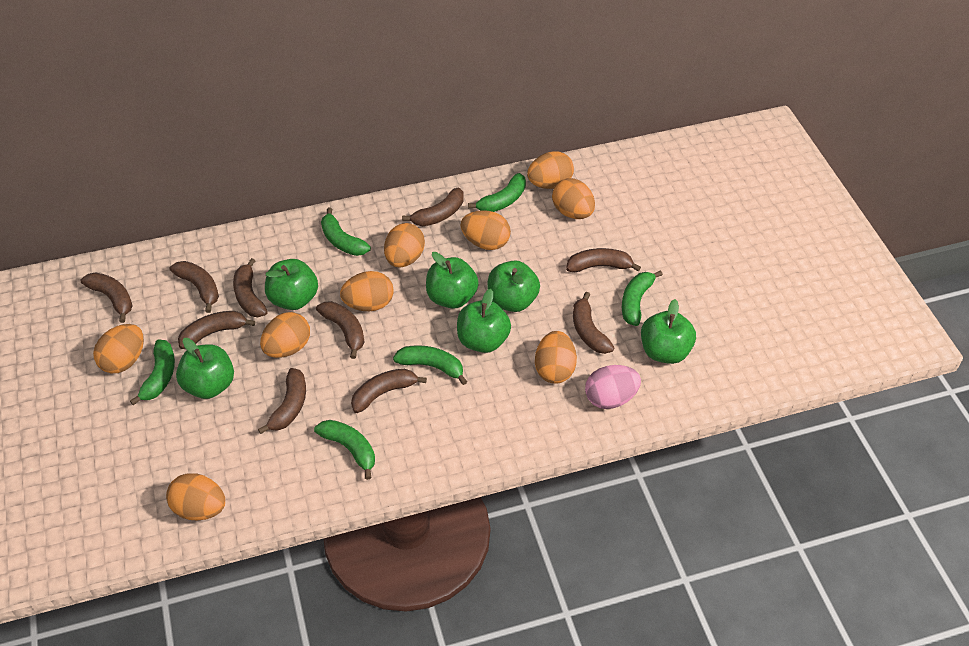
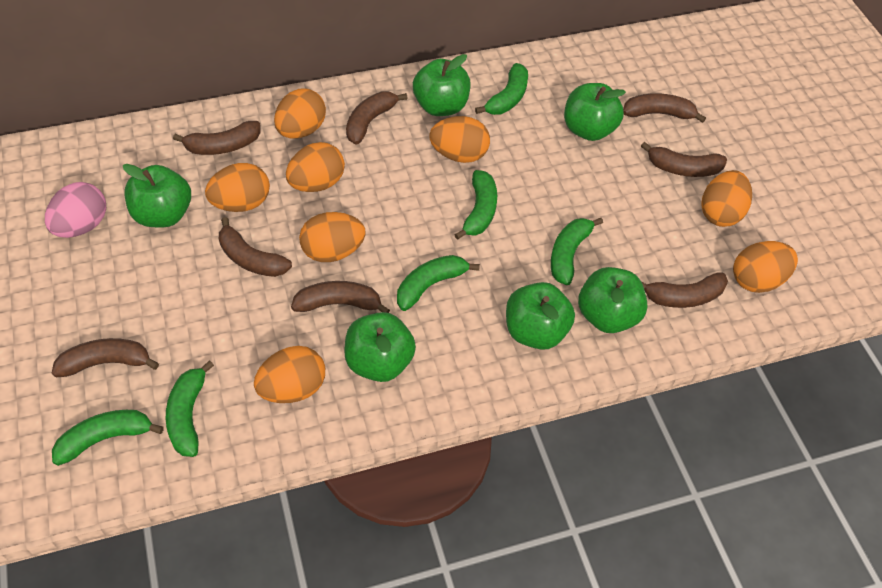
brown banana: [81,272,133,323] [170,261,219,313] [178,311,255,349] [233,258,268,317] [258,368,306,434] [316,301,364,359] [351,369,427,413] [402,188,464,226] [566,248,641,272] [573,292,615,354] = 10 -> [52,338,159,377] [173,121,261,155] [219,217,292,277] [291,281,390,313] [346,92,408,145] [623,93,706,123] [641,142,727,177] [642,272,728,308] = 8
orange egg: [93,324,144,373] [166,473,225,520] [260,312,310,358] [340,271,394,311] [384,223,425,267] [460,210,511,250] [527,152,574,189] [535,331,577,384] [552,178,595,219] = 9 -> [205,163,270,212] [254,346,325,403] [274,89,326,139] [286,142,345,192] [299,212,365,262] [429,116,490,163] [701,170,752,227] [733,241,798,293] = 8

